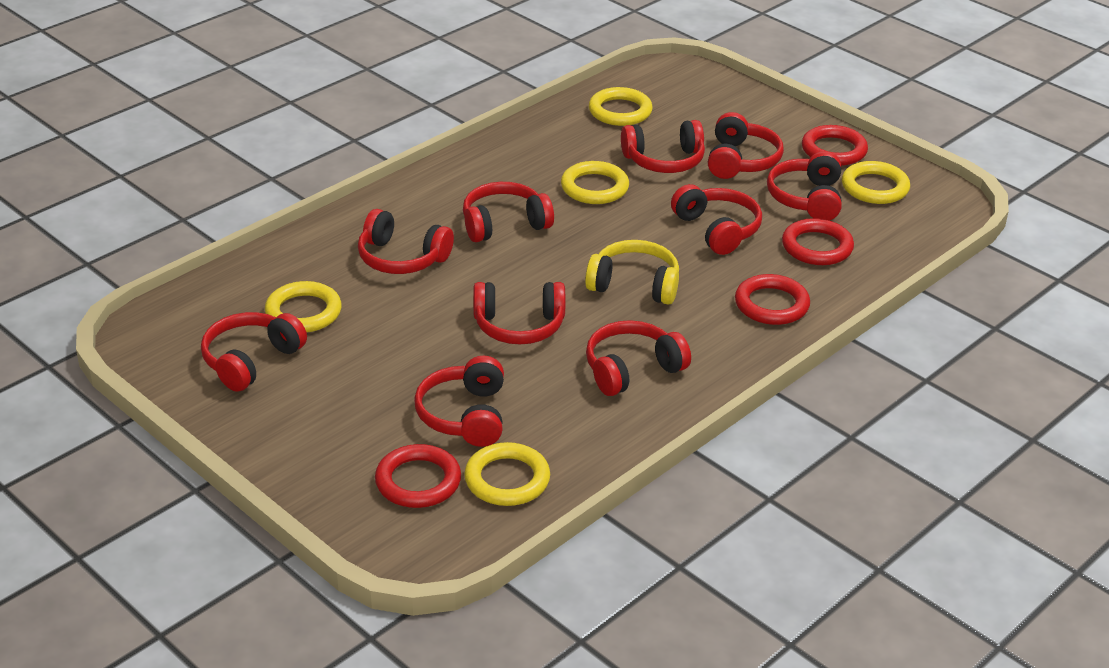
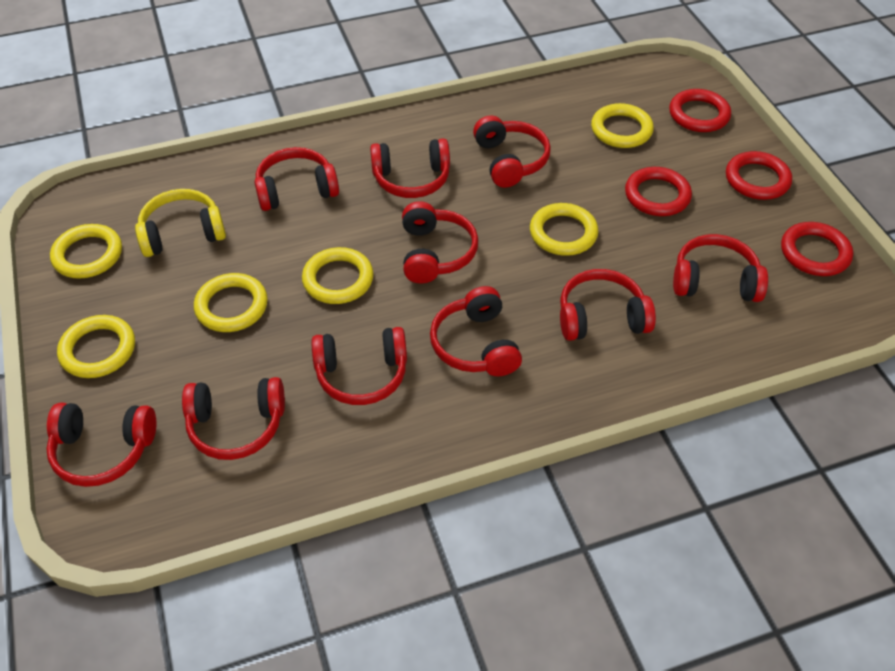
yellow ring: [265,281,342,333] [464,442,550,506] [561,161,629,204] [589,87,653,126] [842,161,910,204] = 5 -> [50,224,122,279] [57,315,135,378] [194,273,268,332] [302,247,374,304] [530,203,598,256] [591,103,654,148] = 6

